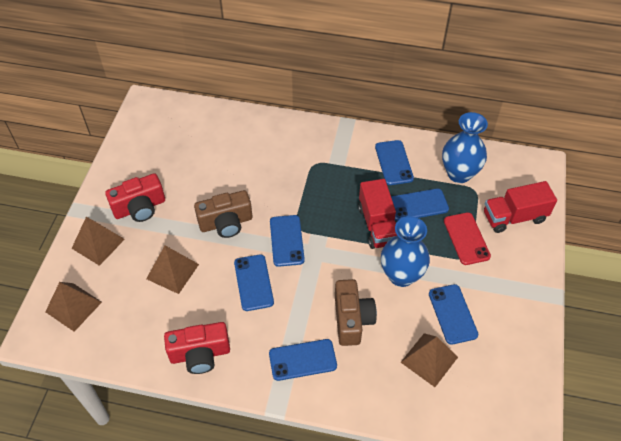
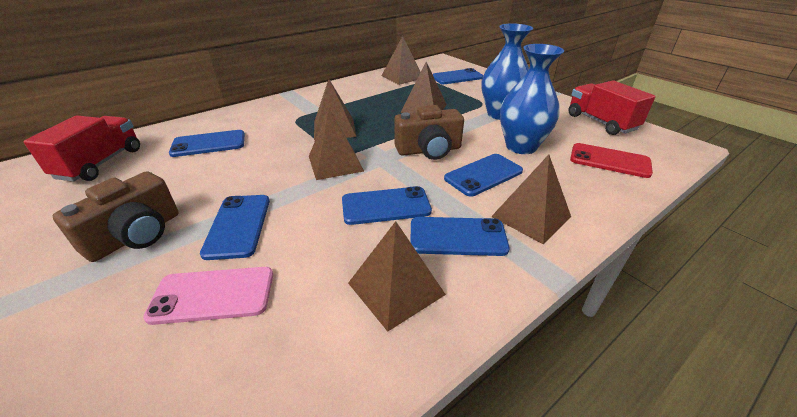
brown pyramid: [45,282,102,332] [71,217,125,266] [146,246,199,294] [401,333,458,387] = 4 -> [309,108,364,180] [314,79,356,140] [348,221,446,332] [381,36,420,85] [400,62,447,113] [491,155,571,244] = 6
pink phone: none = 0 -> [143,267,273,325] = 1
red camera: [105,173,165,222] [164,322,230,374] = 2 -> none = 0

